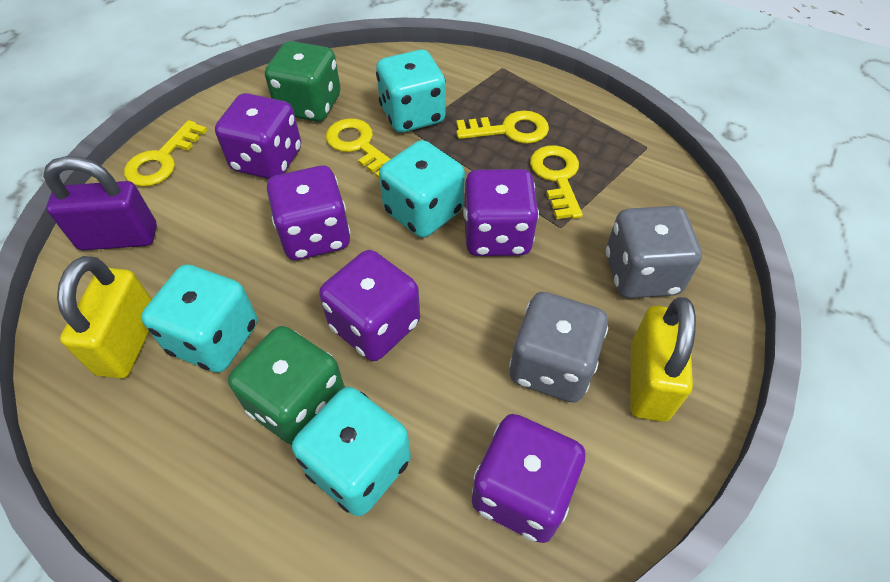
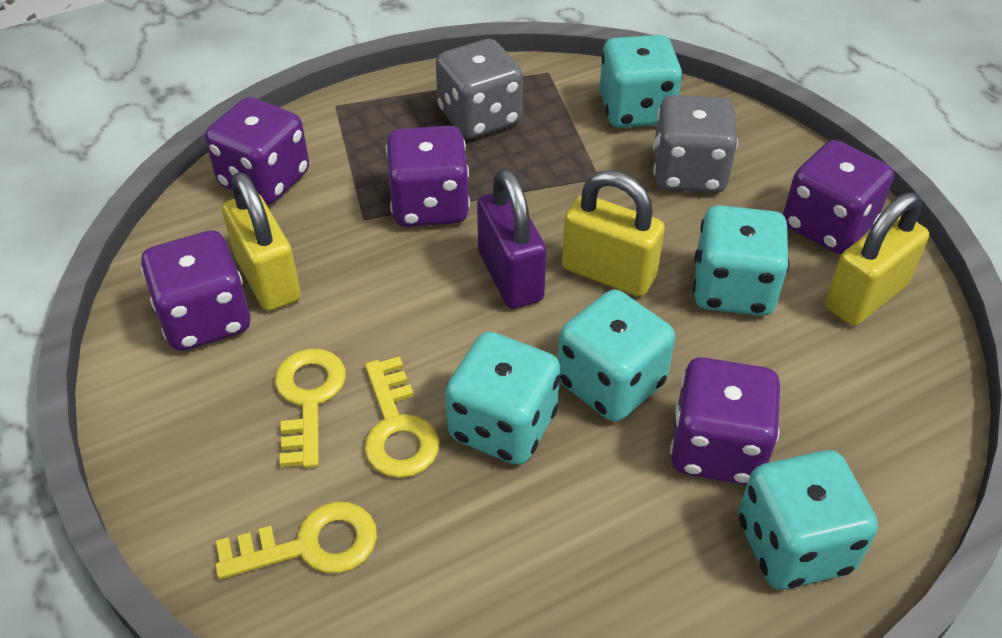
green dice: [228,326,345,445] [265,41,340,122] = 2 -> none = 0
turquoise dice: [141,264,257,372] [292,387,411,516] [376,49,446,133] [379,140,465,238] = 4 -> [445,332,560,465] [558,290,675,422] [600,35,683,128] [693,205,790,316] [739,450,878,590] = 5
yellow key: [124,120,207,187] [326,118,390,179] [456,110,549,144] [530,145,583,219] = 4 -> [215,502,377,580] [275,348,346,468] [364,357,439,478] = 3
yellow padlock: [57,256,152,379] [630,297,696,422] = 2 -> [222,172,301,311] [562,170,665,297] [825,192,929,326] = 3

